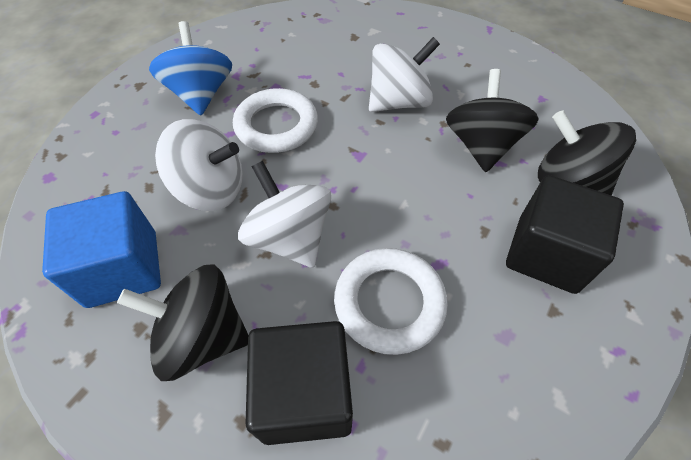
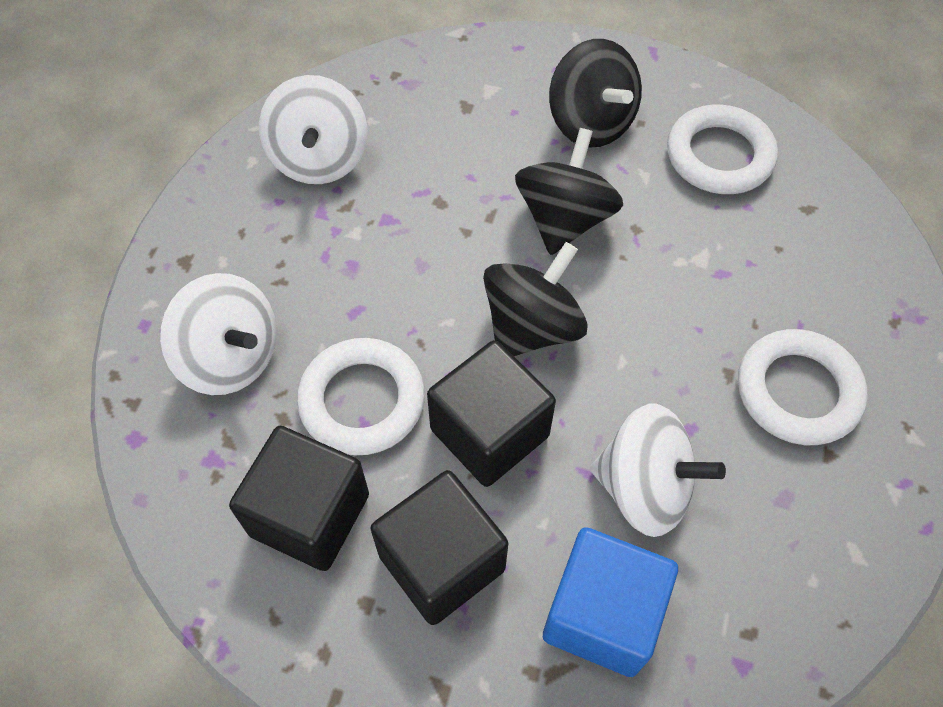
black cube: [245,321,353,445] [506,175,624,294] = 2 -> [229,426,369,571] [370,470,508,625] [427,340,556,487] = 3
blue spinning top: [149,21,232,116] = 1 -> none = 0
white ring: [233,88,318,153] [334,248,448,355] = 2 -> [297,338,425,455] [667,105,778,194] [738,329,867,445] = 3

